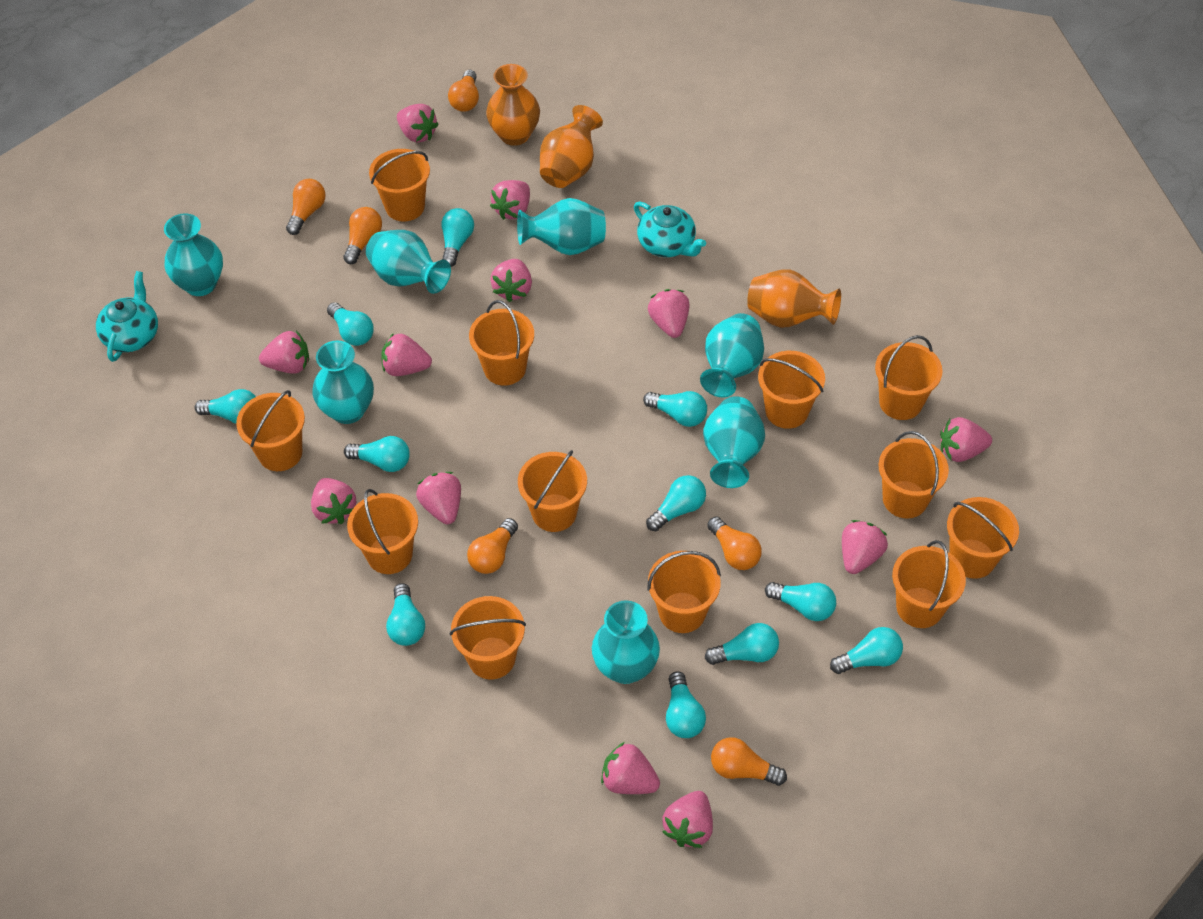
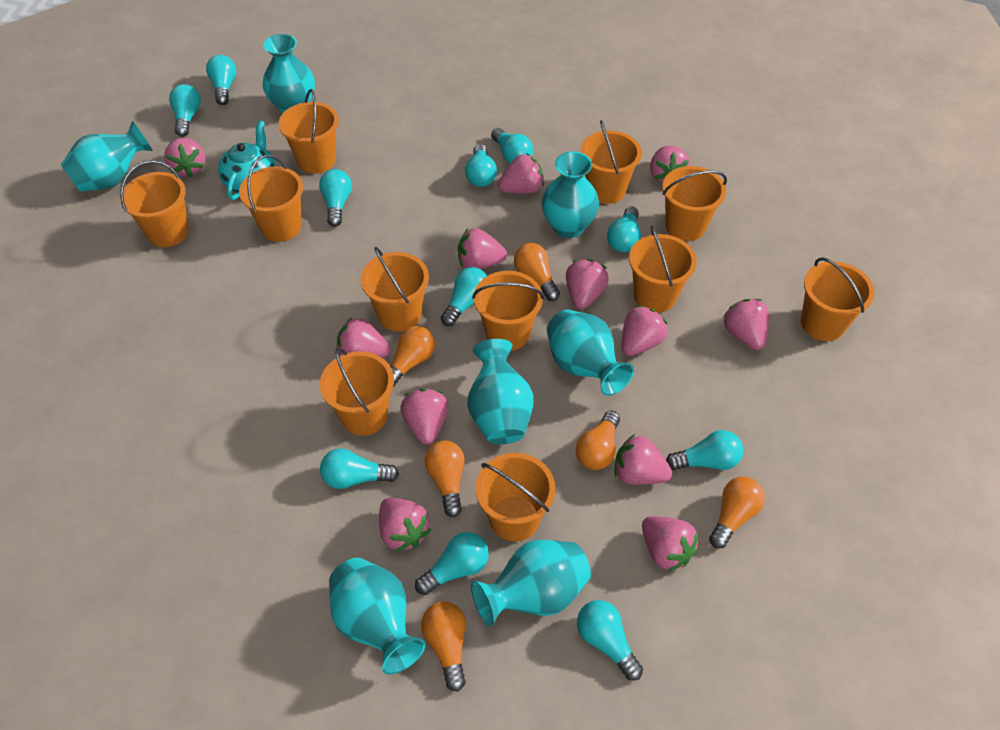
orange bucket: [236,390,305,471] [347,489,418,574] [369,149,430,222] [450,596,526,680] [469,300,534,386] [518,450,587,532] [647,551,721,633] [758,351,825,429] [875,335,943,420] [879,431,949,518] [892,540,966,628] [947,497,1019,579] = 12 -> [120,160,189,247] [239,155,303,242] [279,89,339,174] [320,348,394,436] [361,247,429,331] [472,271,544,351] [476,453,555,541] [580,120,642,204] [629,226,697,313] [662,166,727,241] [801,257,875,341] = 11
orange vase: [486,64,540,146] [540,105,603,188] [747,269,841,328] = 3 -> none = 0
turquoise teapot: [96,271,158,362] [634,201,706,257] = 2 -> [218,121,276,200] = 1

